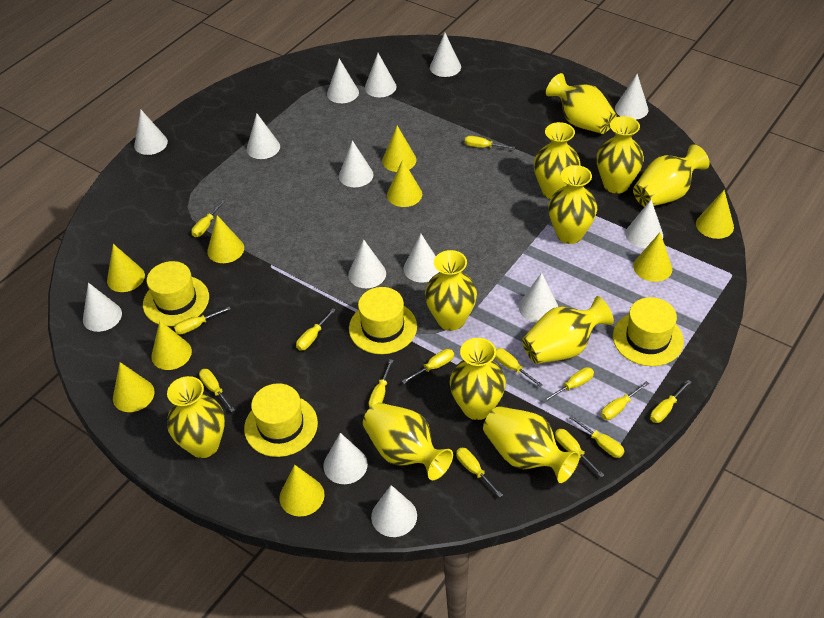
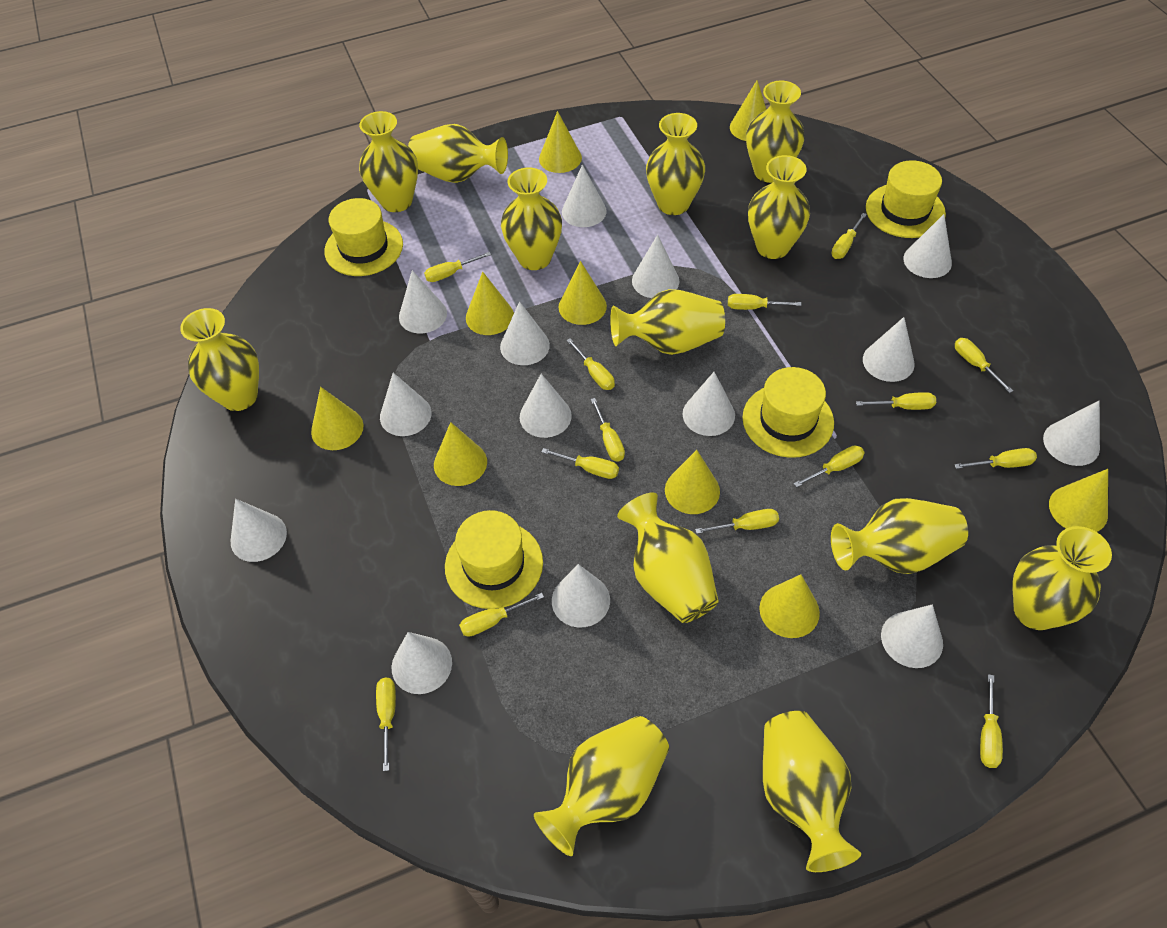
yellow vase: [167,376,225,458] [363,403,453,480] [425,250,477,331] [450,338,506,420] [483,406,580,483] [522,296,614,364] [534,122,581,199] [546,73,617,134] [548,165,597,244] [597,116,644,194] [633,144,710,207] = 11 -> [180,308,259,411] [359,111,418,212] [408,124,508,183] [501,167,562,270] [534,716,669,856] [610,289,725,355] [617,492,719,623] [646,113,705,215] [746,81,805,183] [748,155,810,259] [763,711,861,872] [831,498,968,574] [1012,526,1112,630] = 13

